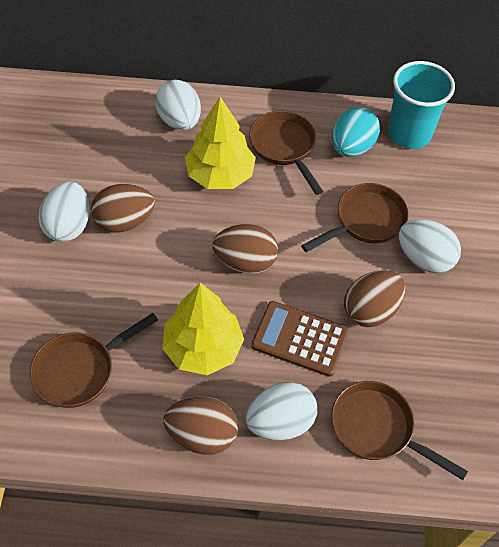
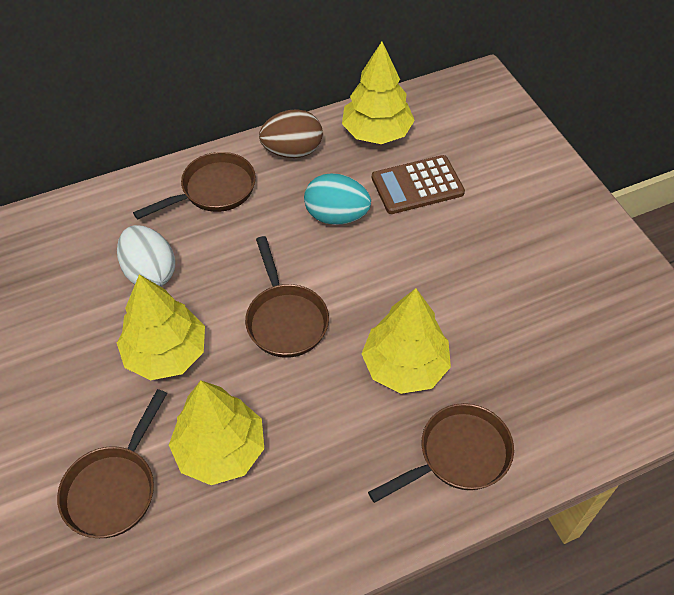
brown egg: [91,184,155,233] [163,397,238,455] [212,224,278,274] [344,270,406,327] = 4 -> [259,109,323,158] = 1
turquoise cup: [388,61,455,149] = 1 -> none = 0
white egg: [38,182,90,242] [155,80,201,130] [245,382,317,441] [399,220,461,273] = 4 -> [117,225,175,287] = 1
yellow tree: [162,283,244,375] [185,97,256,189] = 2 -> [117,274,205,380] [169,380,264,485] [342,42,415,144] [361,288,451,394] = 4

